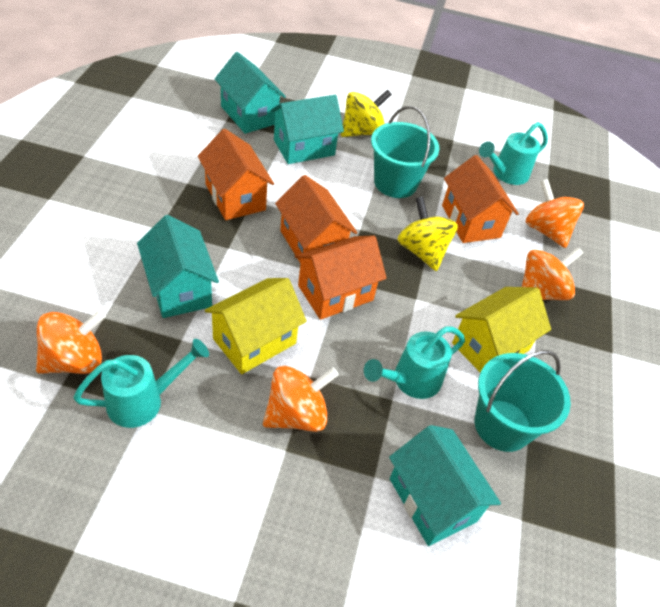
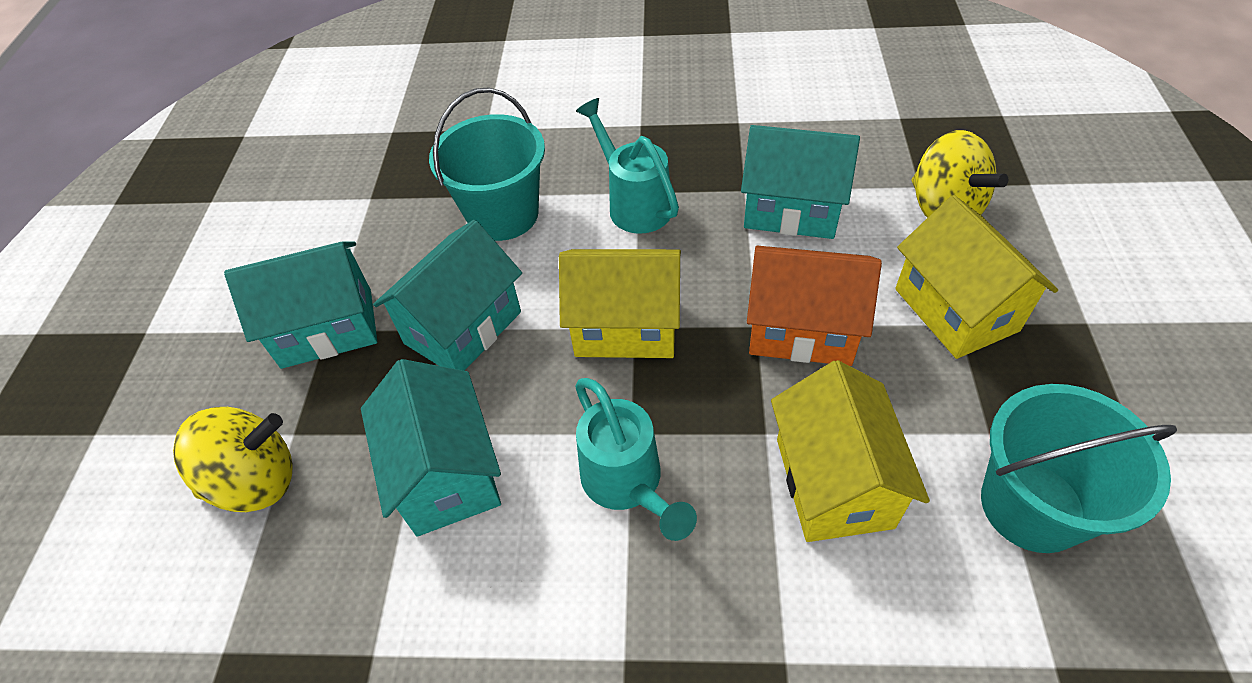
orange house: [198,129,274,220] [275,175,357,264] [295,235,387,320] [442,155,519,243] = 4 -> [747,246,882,366] = 1
orange spinning top: [36,310,106,374] [263,366,339,432] [522,247,583,300] [526,179,584,248] = 4 -> none = 0
turquoise watering can: [73,339,209,428] [364,326,465,399] [479,122,548,185] = 3 -> [575,378,697,541] [576,98,679,234] = 2
yellow house: [205,278,307,374] [452,287,551,373] = 2 -> [559,249,681,358] [771,360,930,542] [895,195,1058,359] = 3

